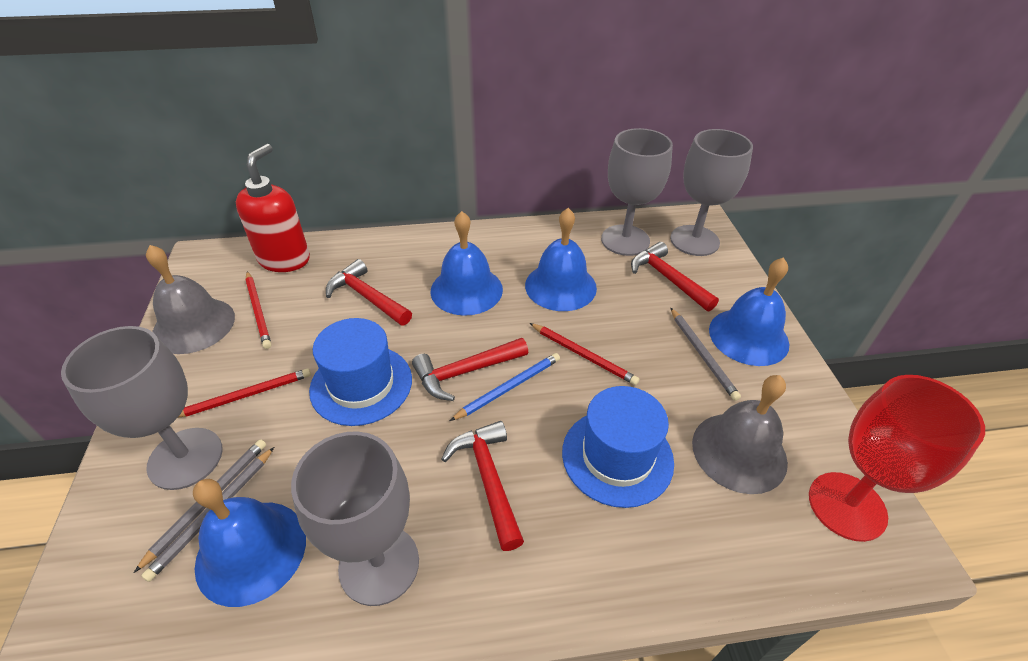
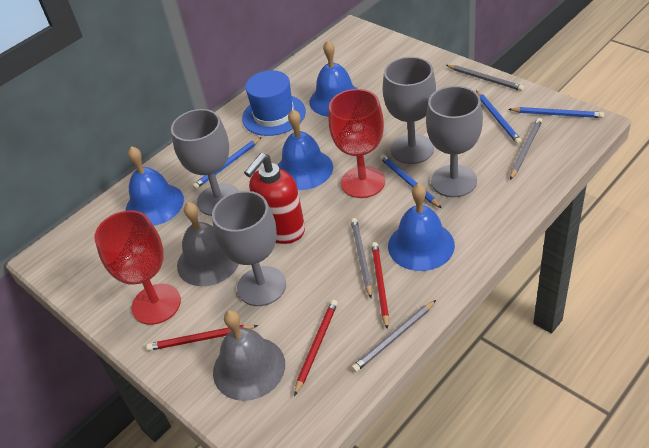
blue hat: [309,318,412,426] [562,386,674,508] = 2 -> [242,70,306,136] = 1
blue pencil: [450,353,560,421] = 1 -> [192,137,261,189] [380,154,441,208] [476,91,522,144] [508,107,604,118] = 4
grey pencil: [134,439,266,573] [141,447,274,582] [671,308,741,401] = 3 -> [351,218,372,298] [351,300,436,372] [446,65,524,91] [510,118,542,180] = 4
red goblet: [809,375,985,542] = 1 -> [94,210,181,325] [329,89,385,198] = 2
red hammer: [326,259,412,326] [412,338,528,401] [441,421,524,551] [631,242,719,312] = 4 -> none = 0

